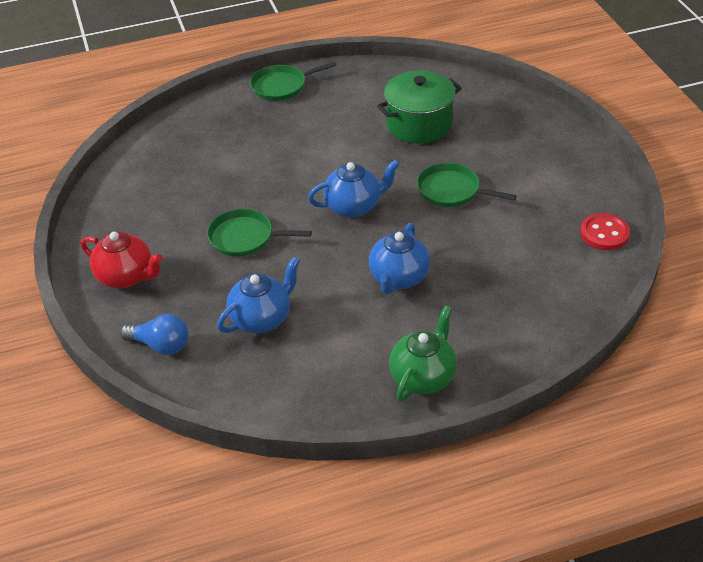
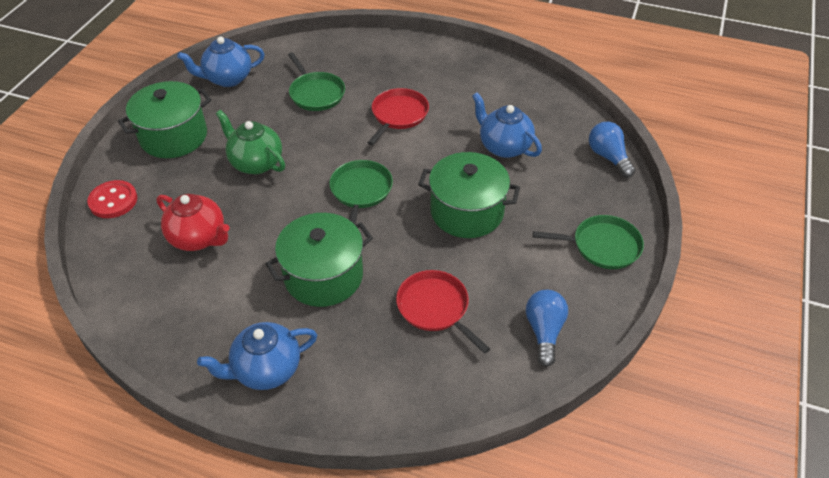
blue light bulb: [120,314,189,355] = 1 -> [526,290,568,367] [589,122,635,177] = 2
green pot: [377,70,462,144] = 1 -> [118,81,212,158] [266,213,373,307] [418,152,520,238] = 3
red pan: none = 0 -> [368,88,429,145] [396,270,490,354] = 2

